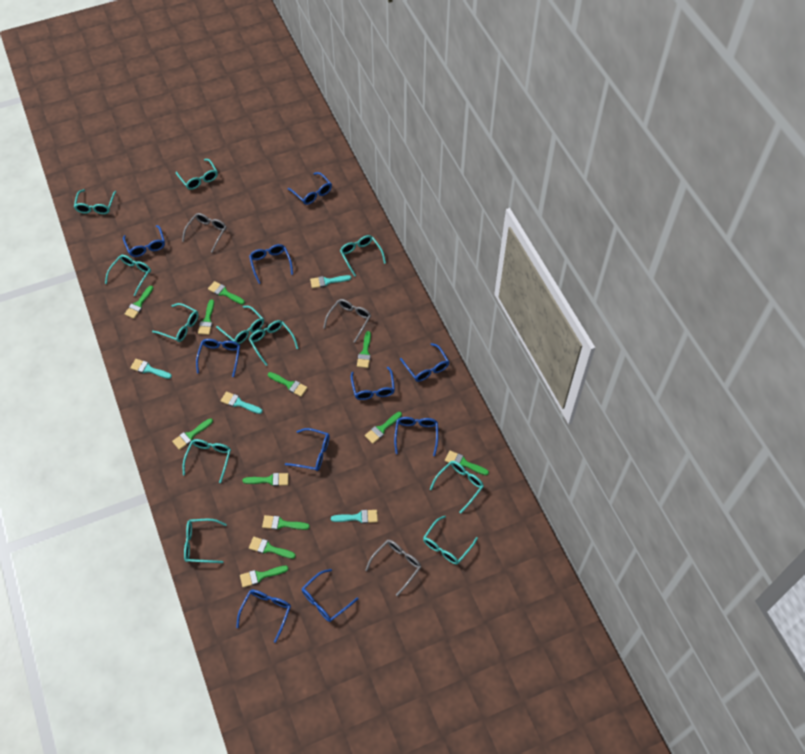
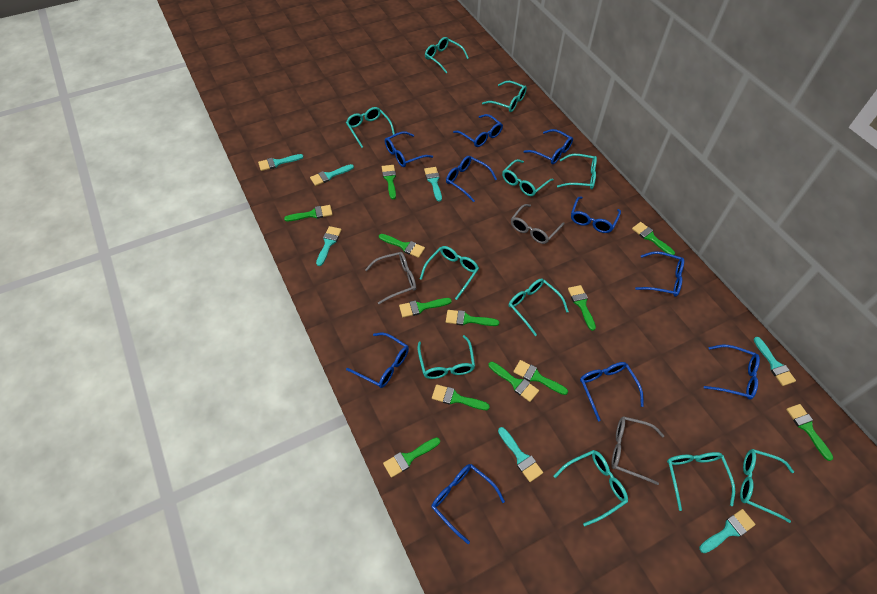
turquoise brush: [130,359,172,379] [221,391,263,414] [310,275,351,288] [331,510,378,524] = 4 -> [258,154,303,171] [310,164,354,186] [316,226,342,266] [424,167,442,201] [498,427,543,482] [699,509,756,553] [754,337,796,386] = 7

